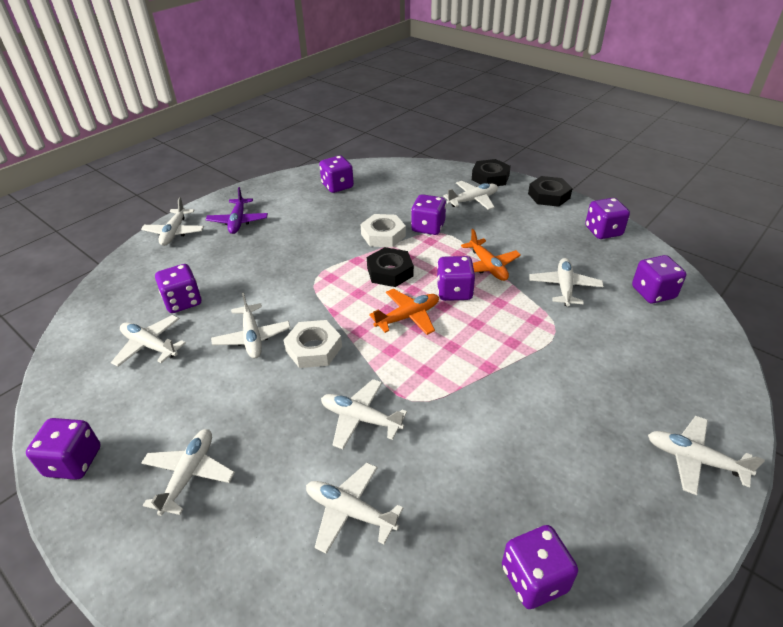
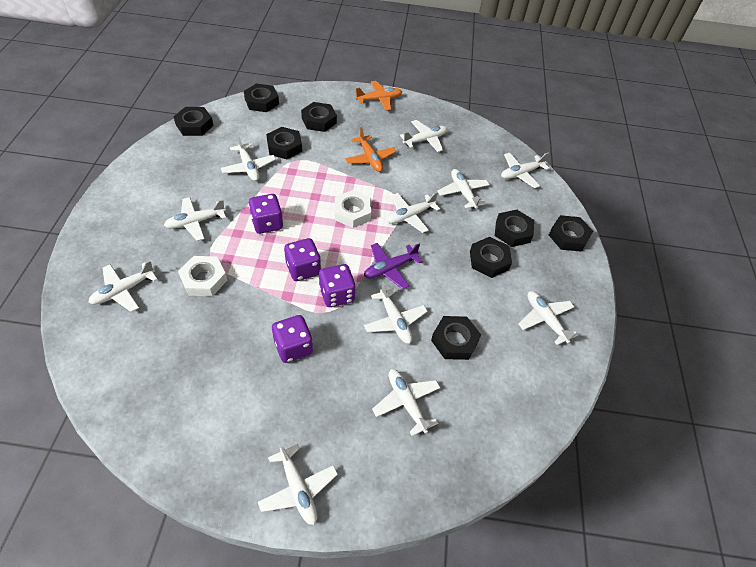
black nut: [367,247,414,287] [472,159,511,186] [528,176,573,207] = 3 -> [174,107,214,136] [244,83,279,112] [266,127,302,159] [301,102,337,132] [431,316,481,360] [470,237,512,278] [495,210,534,247] [549,215,593,252] = 8
purple dice: [26,418,101,480] [155,264,201,313] [319,156,354,193] [411,194,446,235] [437,256,475,301] [502,525,578,609] [585,198,630,239] [632,255,686,303] = 8 -> [248,194,283,234] [272,315,313,363] [284,238,321,281] [319,264,356,307] = 4
white plane: [111,315,185,367] [141,197,204,246] [141,429,235,516] [211,293,291,358] [306,463,403,554] [321,379,407,449] [443,181,498,210] [529,258,603,306] [648,416,765,495] = 9 -> [88,261,158,312] [164,197,226,241] [221,135,276,181] [258,441,338,525] [364,282,428,344] [372,369,441,436] [387,192,440,233] [400,120,447,152] [438,169,490,209] [501,153,550,188] [518,291,578,345] = 11

